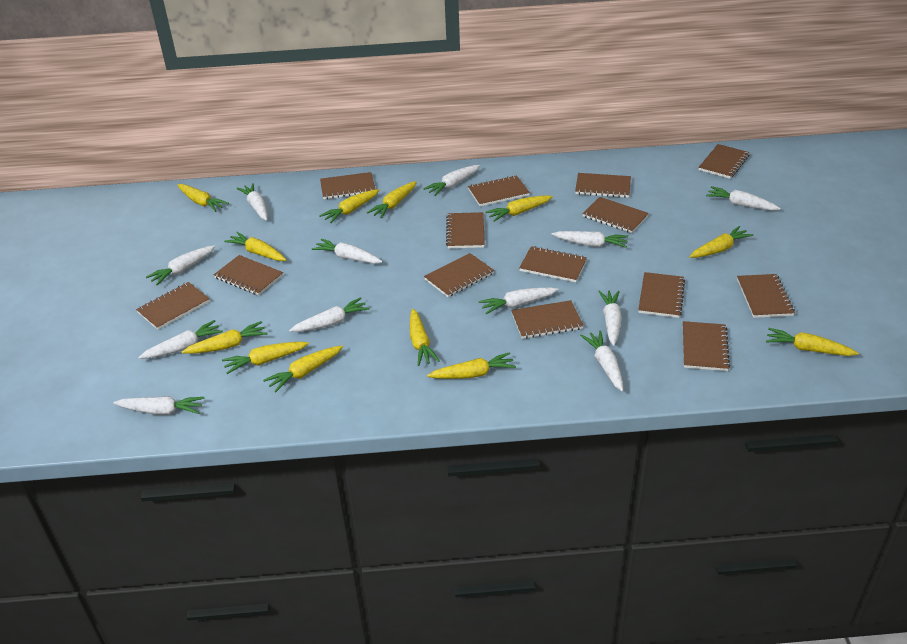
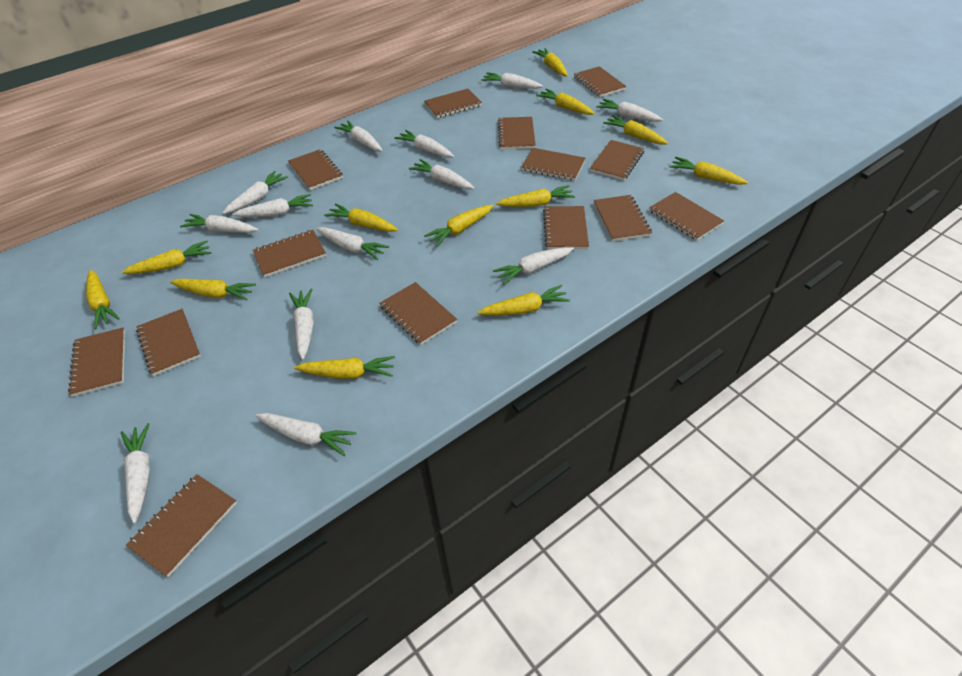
white carrot: [113,396,205,415] [138,320,223,359] [146,245,215,285] [236,183,268,221] [289,297,370,332] [312,238,382,264] [423,165,480,196] [479,287,559,314] [552,231,628,248] [580,330,623,392] [598,290,622,346] [706,186,781,211] = 12 -> [121,423,150,524] [180,214,258,233] [223,171,288,214] [232,194,313,217] [256,413,357,456] [289,289,314,360] [316,227,389,260] [334,120,383,152] [394,130,454,158] [409,159,474,189] [481,72,543,89] [493,247,574,285] [596,99,663,122] = 13

